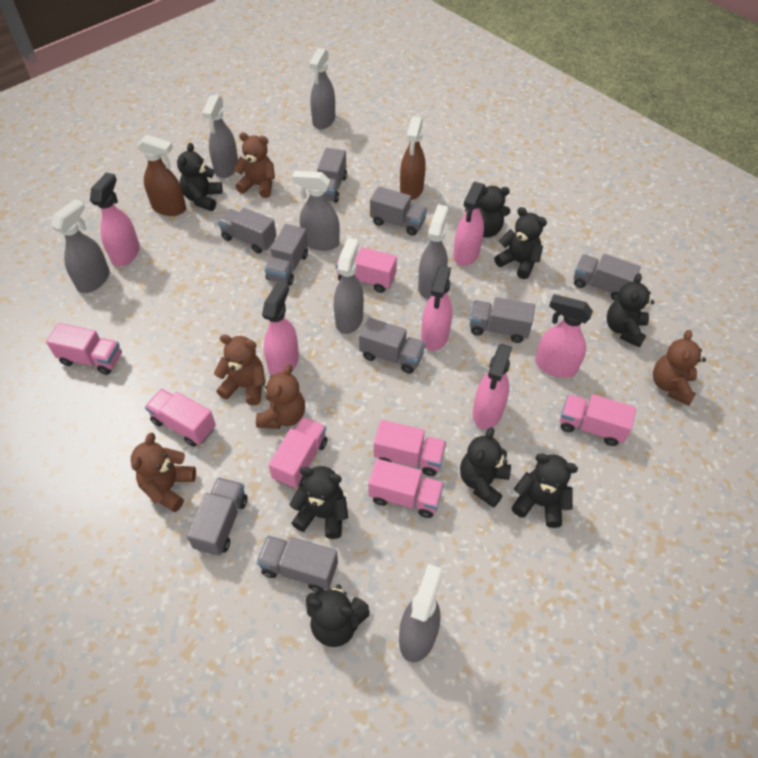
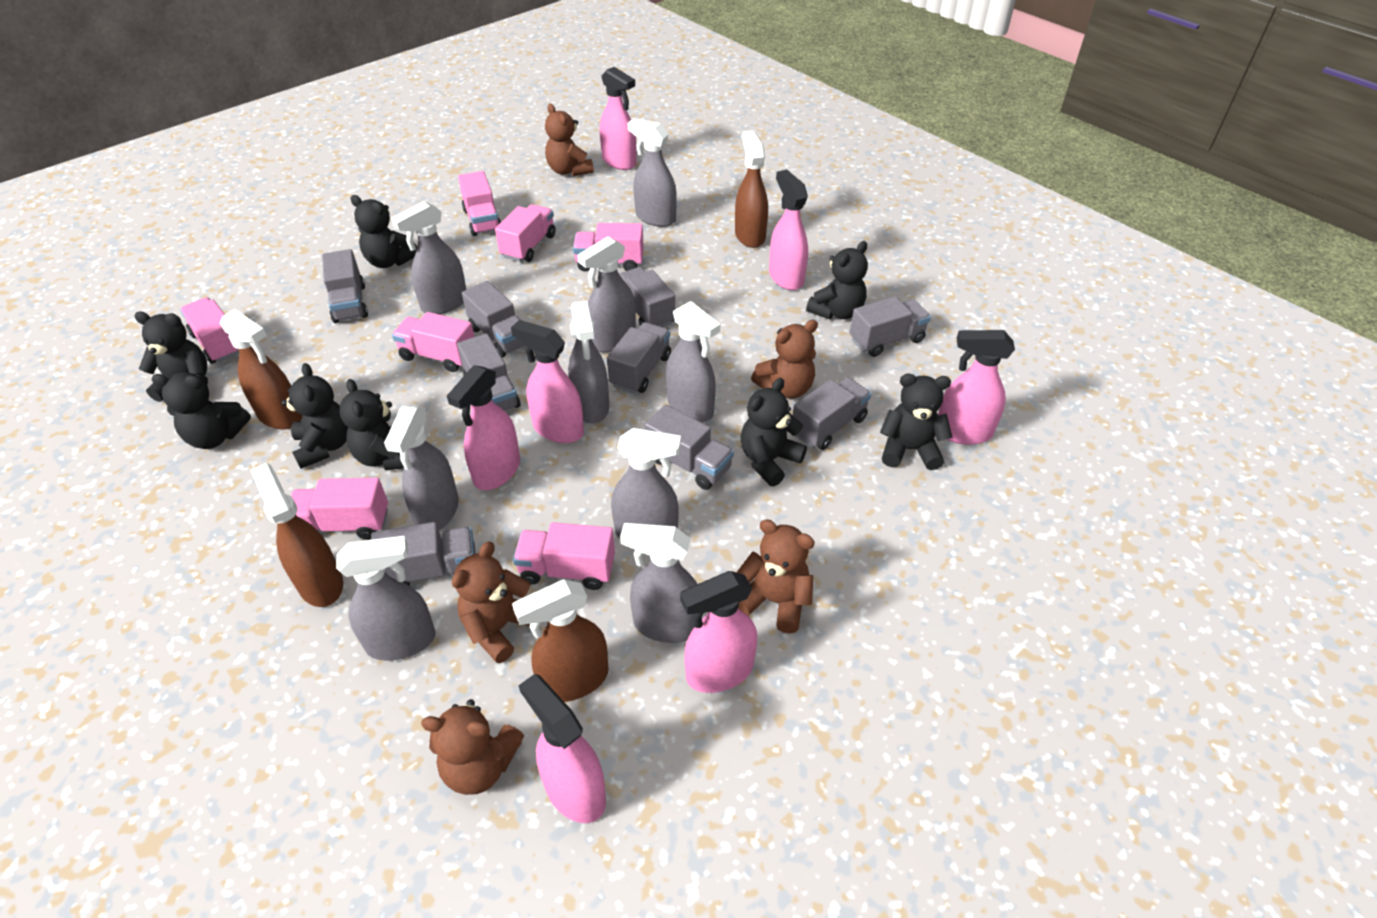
brown spray bottle: [137,135,186,216] [400,116,426,200] = 2 -> [220,309,302,429] [250,463,343,607] [512,580,608,702] [735,131,768,248] = 4
grey spray bottle: [51,199,110,293] [202,95,238,178] [292,171,340,251] [309,48,335,129] [334,238,364,334] [399,564,442,662] [418,205,448,299] = 7 -> [336,536,436,661] [384,406,459,530] [392,201,466,314] [568,301,609,424] [577,236,636,352] [611,428,681,539] [620,523,702,643] [627,118,677,227] [666,301,720,422] = 9
pink spray bottle: [90,173,140,267] [262,281,299,375] [421,266,452,351] [453,182,485,266] [473,344,512,429] [535,294,593,378] = 6 -> [447,365,520,490] [511,320,584,443] [518,674,606,823] [600,67,636,170] [680,571,757,693] [769,170,808,290] [938,330,1015,445] = 7

